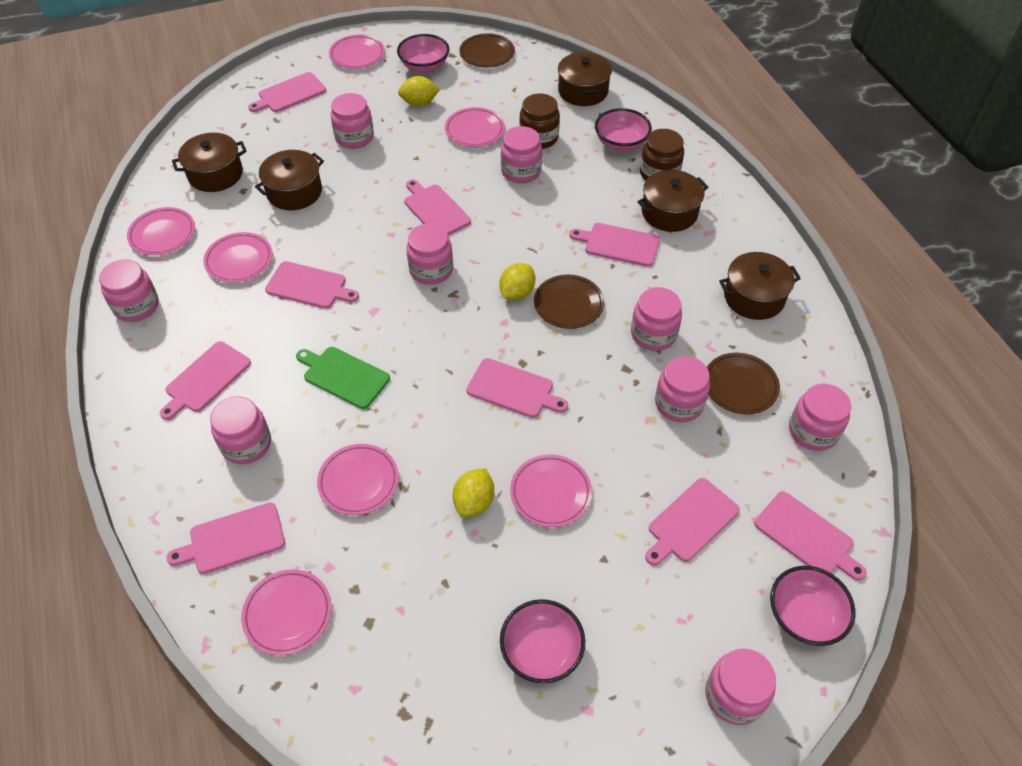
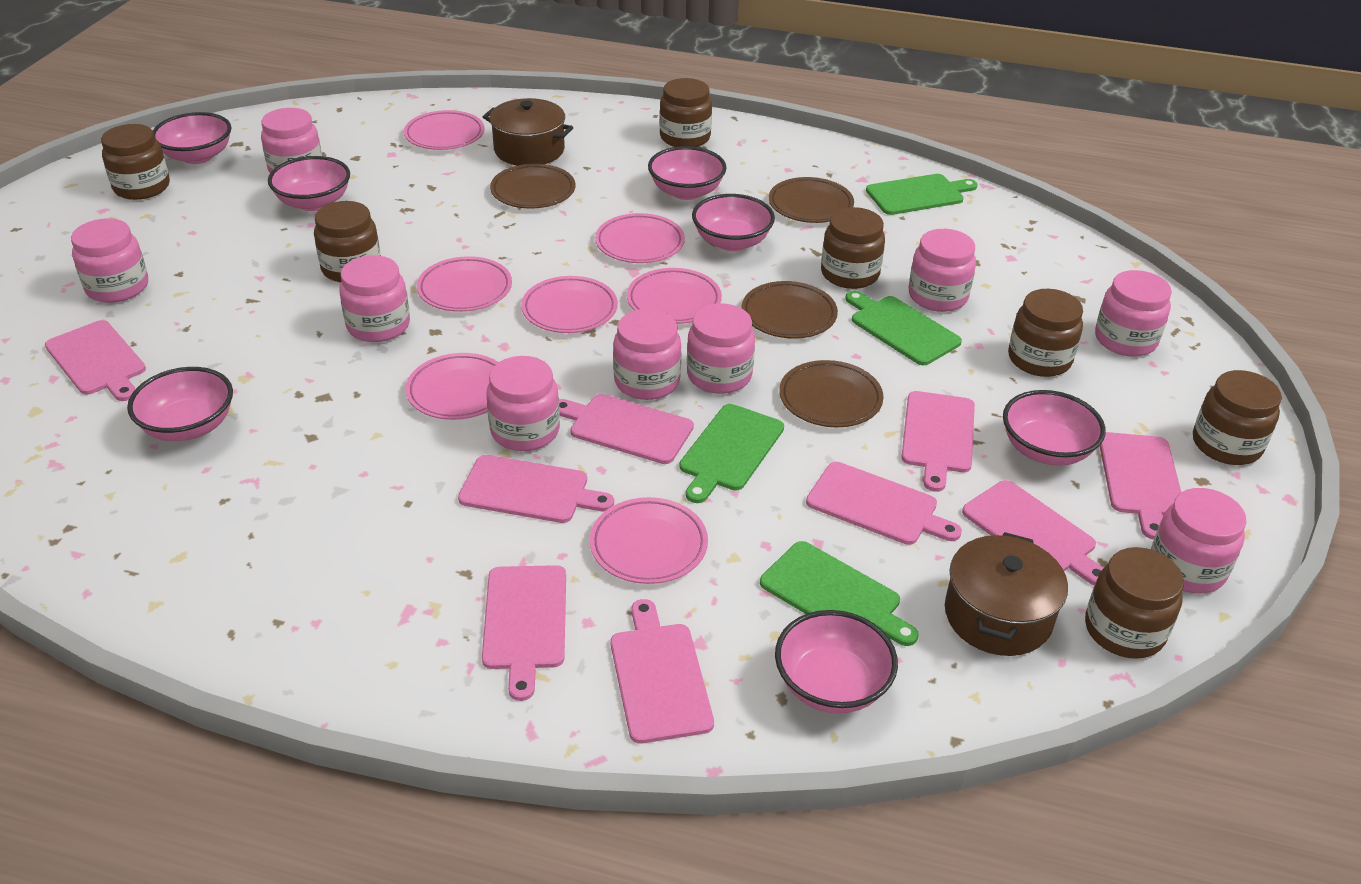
brown jar: [519,93,560,149] [640,129,684,181] = 2 -> [101,124,170,200] [314,201,381,283] [659,78,712,147] [821,207,885,289] [1008,289,1083,377] [1085,547,1184,659] [1193,370,1282,465] = 7
brown plate: [459,33,515,68] [534,275,604,329] [707,353,780,414] = 3 -> [490,164,575,209] [742,281,838,339] [769,177,854,223] [779,360,884,427] = 4
brown pot: [172,133,247,192] [255,150,324,210] [558,52,612,106] [638,170,708,232] [719,252,801,320] = 5 -> [483,98,573,166] [945,532,1068,656] = 2
green cutting board: [296,347,390,409] = 1 -> [679,404,784,503] [760,541,919,646] [845,291,962,365] [866,174,978,215] = 4
pink bowl: [397,34,449,73] [500,599,585,683] [595,108,652,151] [770,566,855,646] = 4 -> [127,367,233,441] [153,112,231,164] [268,156,350,211] [648,146,726,200] [692,194,775,251] [775,610,898,714] [1003,390,1106,466] = 7
yellow lemon: [398,76,440,106] [453,468,494,517] [499,263,535,300] = 3 -> none = 0

